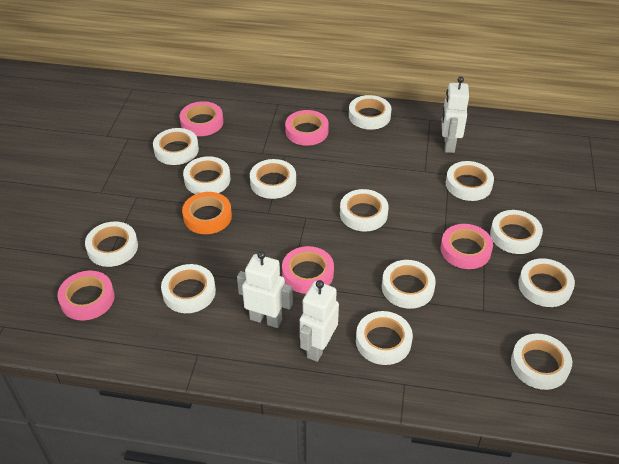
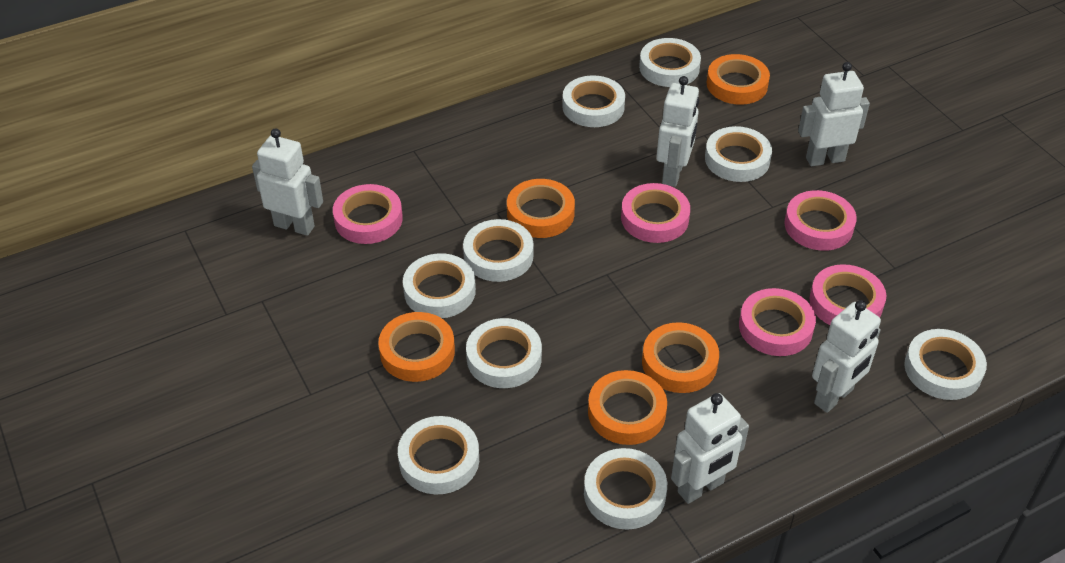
orange tape: [182,192,232,234] = 1 -> [378,312,455,382] [507,179,575,238] [588,370,667,445] [642,322,719,393] [707,54,770,105] = 5
white robot: [237,251,293,328] [300,280,339,362] [442,76,469,153] = 3 -> [252,128,323,236] [656,76,699,187] [671,393,749,504] [798,62,870,166] [812,300,881,413] = 5
white tape: [85,221,138,267] [153,128,199,165] [161,264,216,313] [183,156,230,194] [250,159,296,199] [340,189,389,232] [349,95,391,130] [356,311,413,365] [382,260,436,309] [446,161,494,201] [490,210,543,254] [511,333,572,390] [518,258,575,307] = 13 -> [398,416,479,494] [403,253,476,318] [463,219,534,282] [466,318,542,388] [562,75,625,127] [584,448,667,530] [639,38,701,87] [705,126,772,182] [904,329,987,400] = 9

